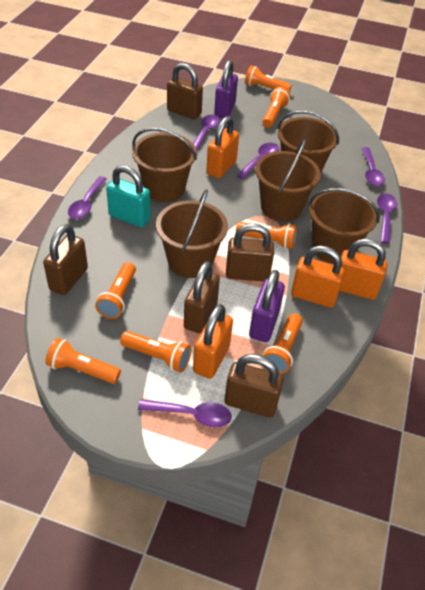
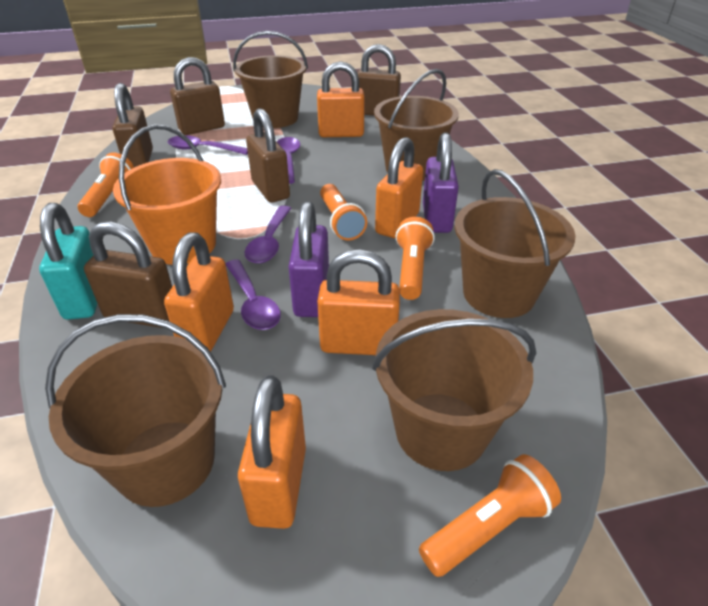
orange bucket: none = 0 -> [113,124,221,265] = 1
orange flashlight: [45,338,121,384] [95,262,136,319] [120,331,191,372] [236,222,297,249] [245,65,292,92] [262,87,290,128] [263,313,303,374] = 7 -> [78,152,134,217] [320,184,367,241] [396,217,435,300] [419,454,561,577] = 4
orange padlock: [193,304,233,379] [206,116,239,178] [291,245,345,308] [339,239,388,300] = 4 -> [164,232,234,352] [238,375,306,529] [317,61,365,137] [317,249,400,355] [375,137,423,238] = 5
purple spoon: [68,176,107,219] [138,399,232,427] [193,114,220,151] [236,143,279,179] [362,147,385,186] [377,193,397,244] = 6 -> [167,135,248,155] [226,259,281,330] [245,206,291,264] [277,137,300,184] = 4

